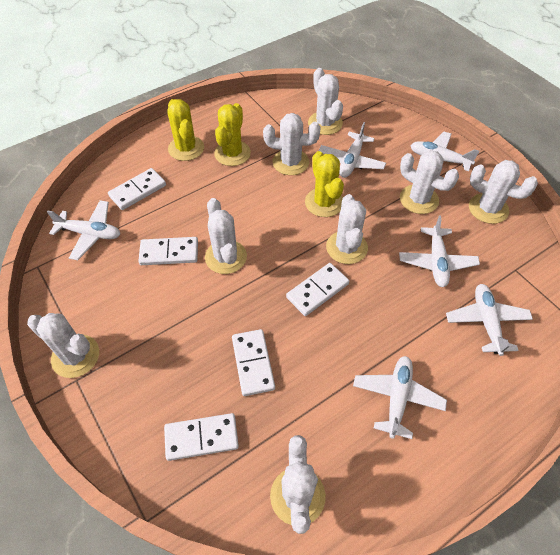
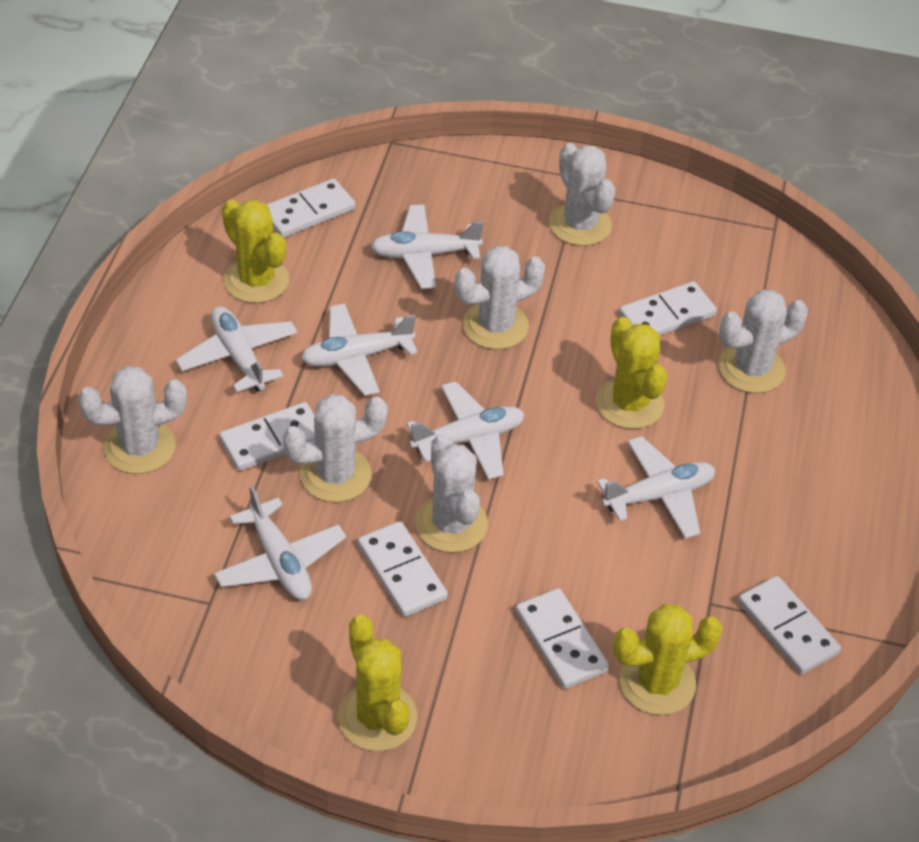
white cactus: [27,313,99,378] [205,198,247,274] [263,113,321,175] [270,435,326,534] [308,68,343,135] [326,194,368,264] [400,150,459,214] [469,160,538,224] = 8 -> [78,366,187,474] [283,394,388,502] [415,434,488,553] [454,246,545,349] [549,143,615,246] [718,290,808,393] = 6
white domino: [108,168,166,210] [138,237,198,265] [164,413,239,461] [232,329,275,396] [286,263,349,316] = 5 -> [219,402,315,471] [266,178,355,238] [358,521,448,617] [516,588,609,689] [619,281,717,335] [738,576,841,674] = 6
yellow cactus: [168,99,204,161] [214,103,251,166] [305,151,344,217] = 3 -> [222,199,289,303] [338,615,417,751] [596,317,667,429] [613,604,723,715] = 4

